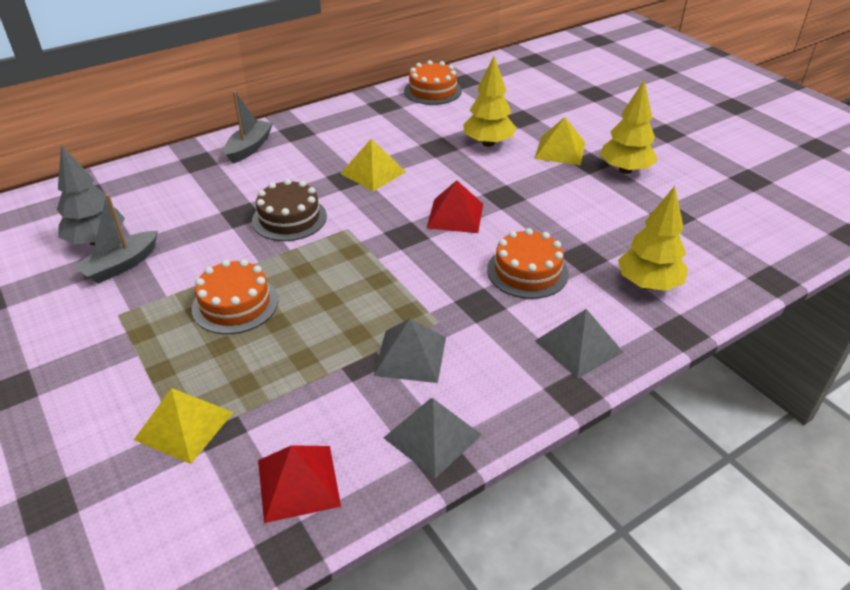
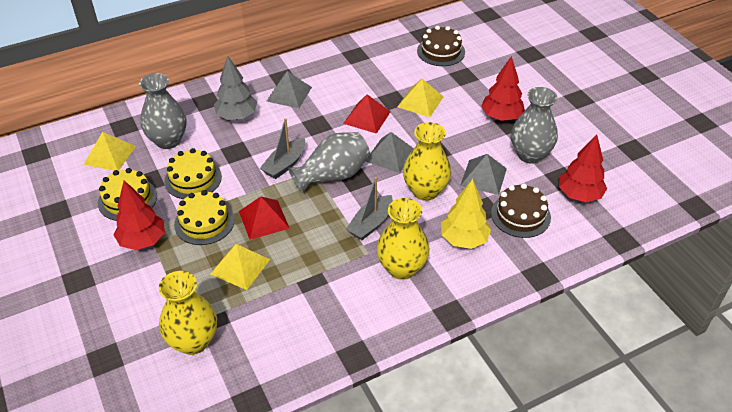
brown cake: [252,179,327,241] = 1 -> [417,26,465,66] [491,183,551,238] = 2
grey vase: none = 0 -> [139,73,187,149] [288,132,370,193] [511,87,558,164] = 3
orange cake: [192,259,278,334] [404,60,462,105] [487,228,569,299] = 3 -> none = 0
red tree: none = 0 -> [114,180,165,250] [481,56,525,121] [559,134,607,202] = 3
yellow cake: none = 0 -> [98,168,157,221] [164,148,222,199] [174,190,235,245] = 3
yellow tree: [463,57,516,147] [600,80,658,174] [618,186,688,291] = 3 -> [441,179,491,249] = 1
yellow vase: none = 0 -> [159,271,217,355] [377,198,429,280] [403,122,451,201] = 3

